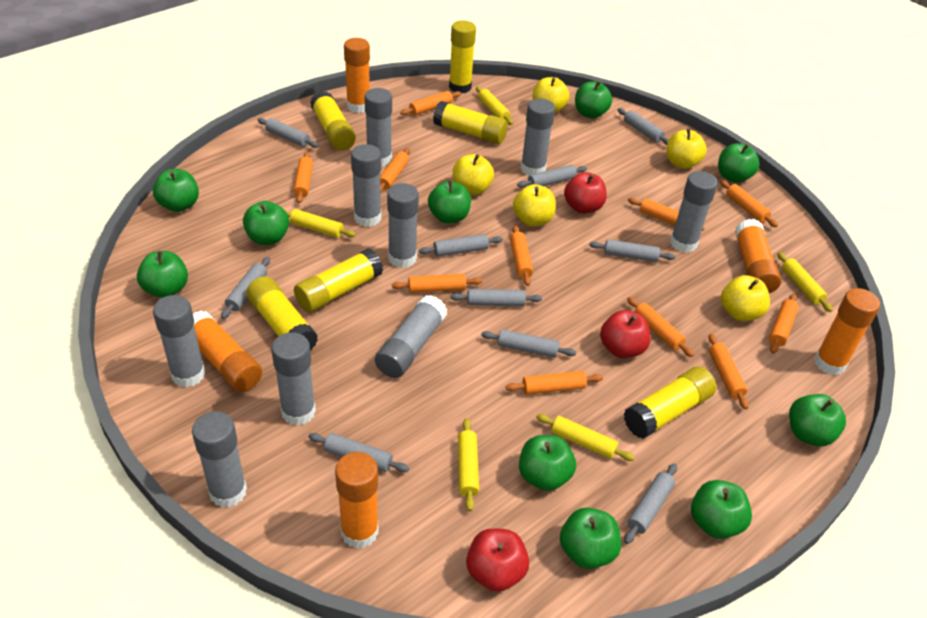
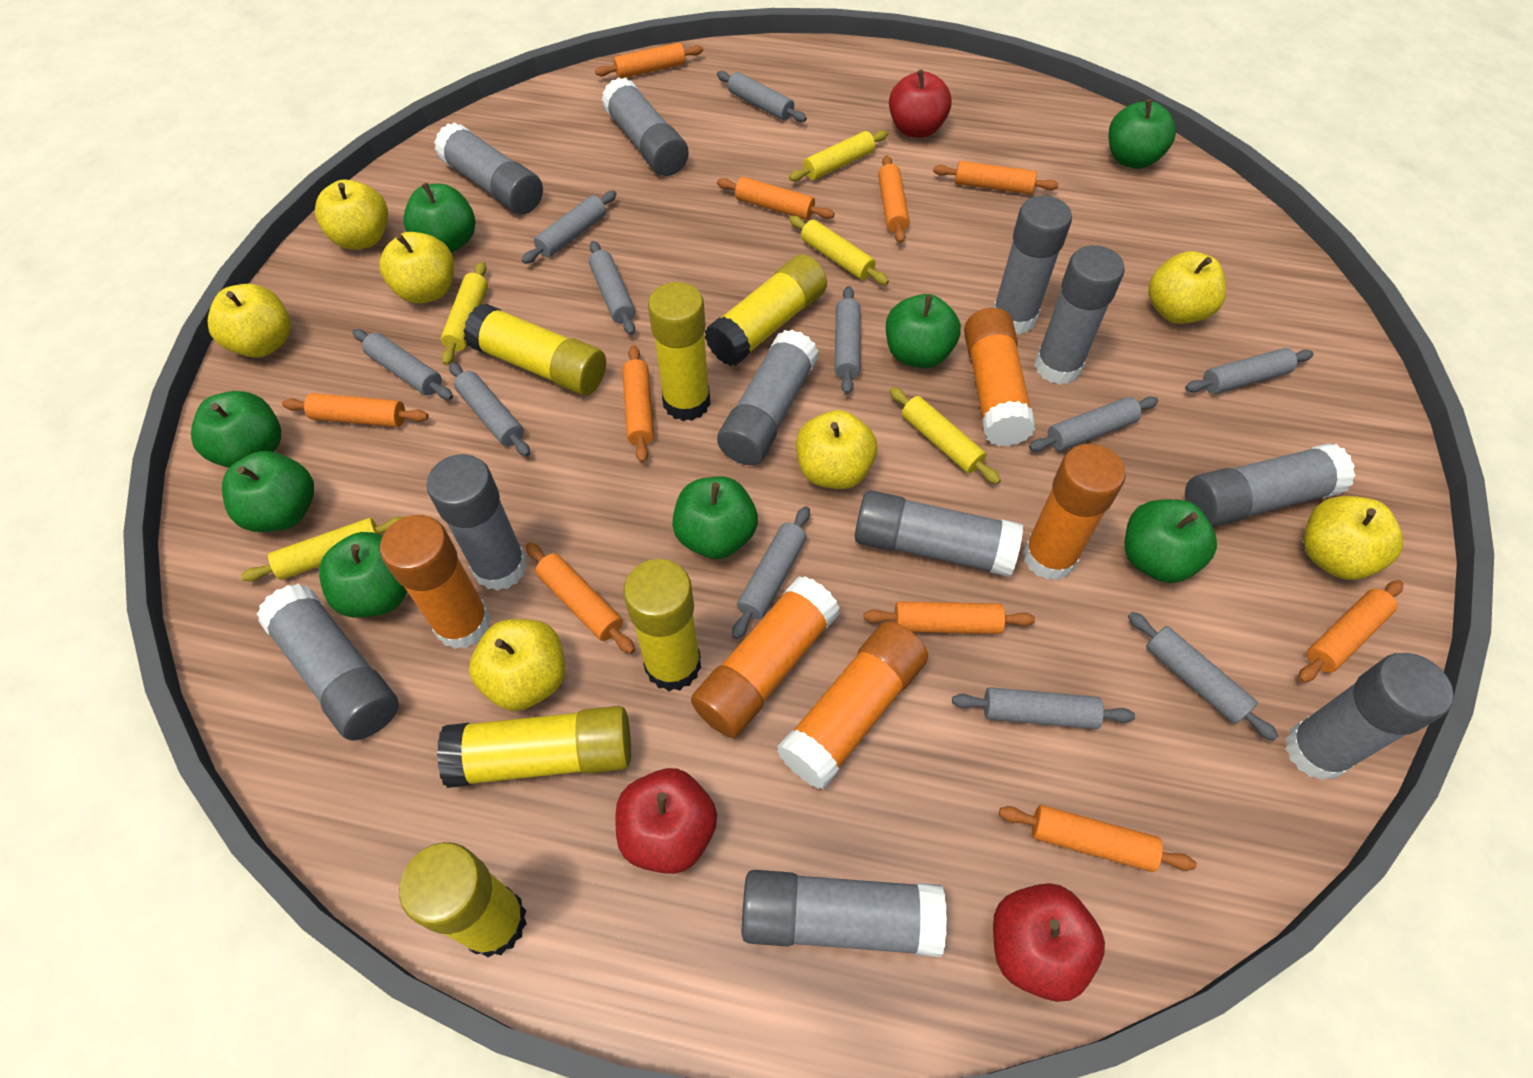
green apple: [137,251,188,298] [153,169,199,212] [243,201,289,245] [428,180,471,224] [519,435,576,491] [560,507,621,569] [575,81,612,119] [691,480,752,539] [718,143,760,183] [789,394,846,446] = 10 -> [191,391,281,468] [222,451,314,532] [319,532,407,618] [403,183,475,253] [672,477,758,559] [886,294,961,368] [1108,99,1176,169] [1125,499,1217,583] = 8
grey glue stick: [153,295,205,387] [192,411,247,508] [271,332,316,426] [351,144,381,227] [365,88,392,166] [375,295,447,378] [387,183,419,268] [521,99,555,175] [670,171,718,253] = 9 -> [257,584,399,741] [426,454,527,591] [434,122,543,214] [601,77,689,176] [717,330,819,465] [742,870,947,957] [855,490,1023,577] [993,196,1072,334] [1034,245,1125,385] [1185,443,1355,527] [1285,653,1453,780] = 11
grey rolling pin: [221,257,270,319] [258,118,318,148] [308,433,409,472] [419,234,503,257] [451,289,542,306] [481,329,576,358] [517,165,587,188] [589,239,675,262] [618,108,669,145] [624,463,677,544] = 10 -> [352,329,453,400] [449,363,530,456] [522,191,617,264] [589,241,635,335] [717,71,807,122] [732,506,810,639] [835,286,861,394] [952,687,1135,729] [1029,396,1158,452] [1128,612,1279,741] [1185,348,1314,394] = 11
orange rolling pin: [293,152,313,203] [380,148,410,193] [392,274,482,293] [400,91,461,116] [506,371,603,395] [510,225,533,286] [627,297,694,357] [628,198,705,231] [708,334,749,409] [720,180,778,227] [769,294,799,354] = 11 -> [282,393,429,427] [525,542,635,654] [595,43,703,79] [622,345,654,463] [717,177,834,220] [864,601,1035,634] [878,156,909,243] [933,161,1059,194] [999,805,1197,872] [1298,580,1403,683] = 10
yellow apple: [453,154,494,195] [513,184,556,227] [533,77,570,113] [666,129,707,169] [721,275,770,321] = 5 -> [208,284,291,358] [315,179,388,250] [379,232,454,304] [469,619,565,711] [796,410,877,489] [1148,251,1226,324] [1304,496,1403,580] = 7

